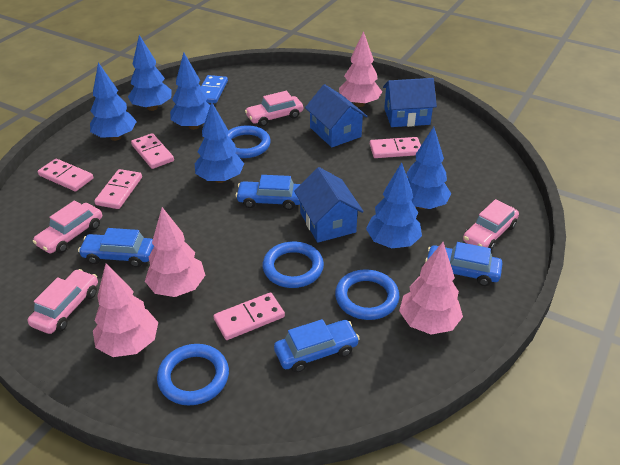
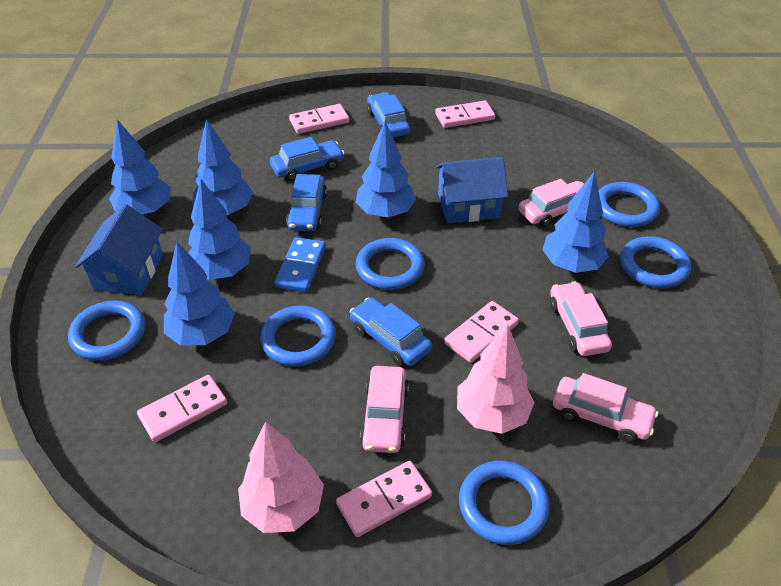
blue house: [294,167,364,243] [305,84,368,147] [383,78,437,127] = 3 -> [75,204,163,296] [435,157,508,223] = 2
blue ring: [157,344,229,406] [227,125,271,158] [263,241,324,288] [335,270,399,320] = 4 -> [68,301,145,361] [260,306,336,366] [355,238,424,290] [459,461,550,545] [599,182,660,227] [620,236,691,288] = 6
pink tree: [93,263,158,357] [145,207,205,297] [339,31,382,107] [399,242,463,335] = 4 -> [238,421,324,533] [457,324,534,434] = 2

